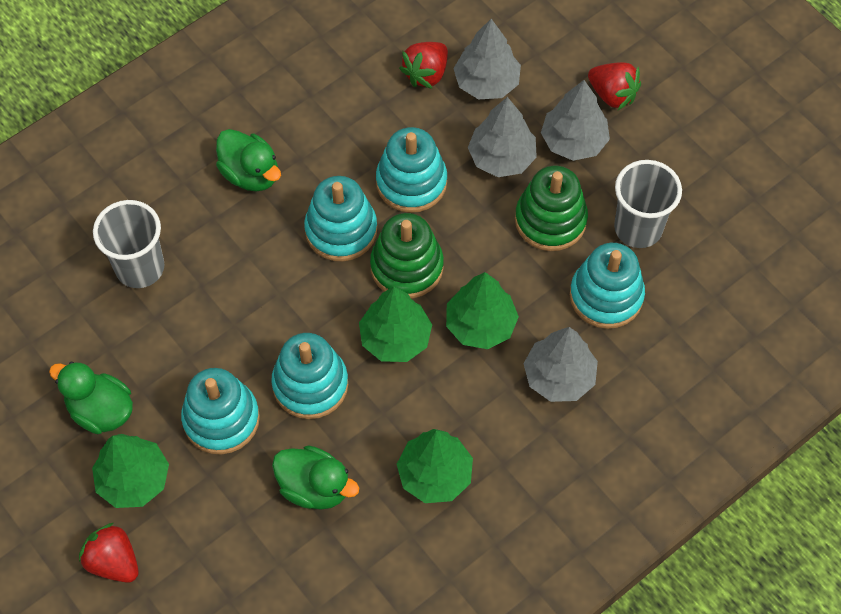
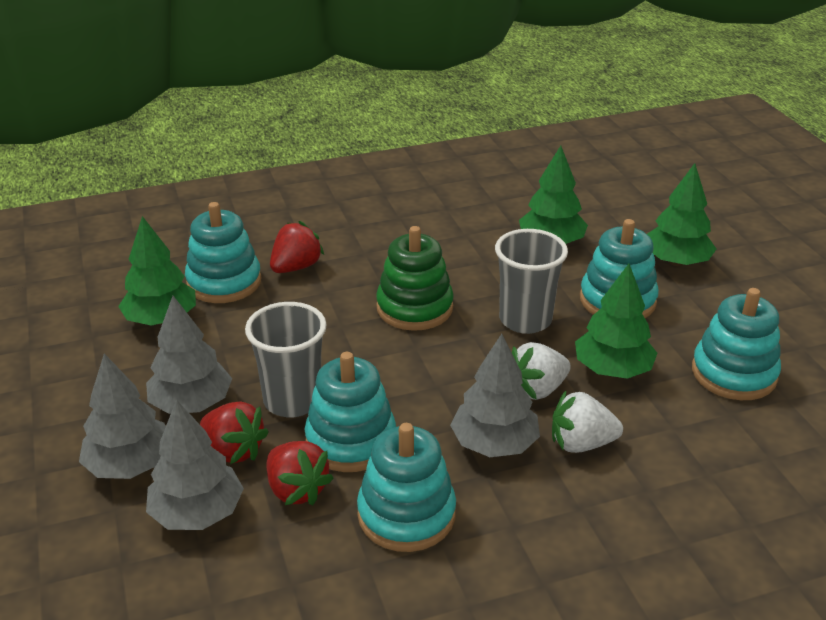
green duck: [49,362,133,434] [216,129,281,191] [272,445,359,510] = 3 -> none = 0
green stacking toy: [370,213,444,299] [515,166,588,251] = 2 -> [376,226,454,331] = 1
white strawberry: none = 0 -> [512,342,571,400] [552,391,623,453] = 2

